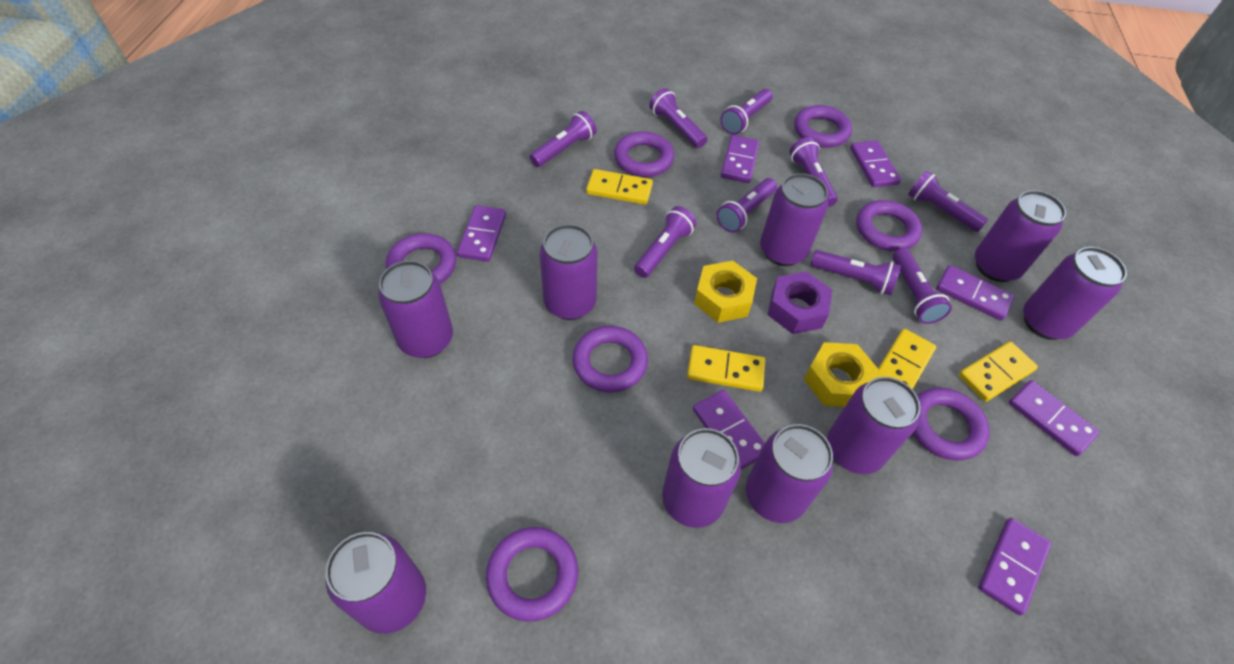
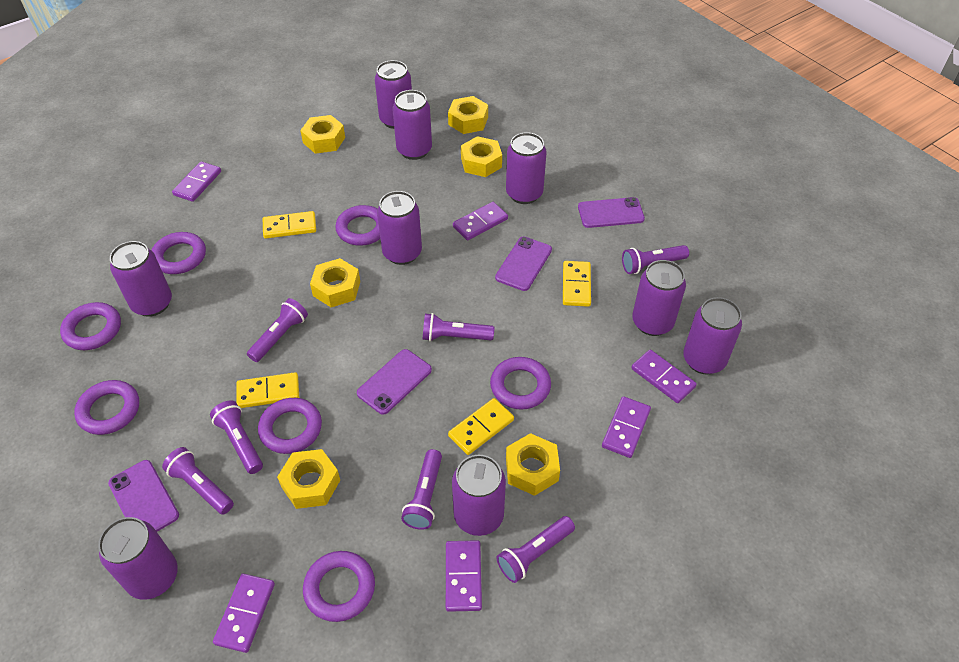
purple domino: [457,205,506,262] [693,390,765,469] [721,135,760,183] [850,140,901,187] [936,265,1015,321] [978,518,1051,615] [1009,380,1100,456] = 7 -> [172,161,221,202] [213,574,275,653] [446,540,482,612] [453,202,508,240] [602,396,651,458] [631,349,697,403] = 6
purple flashlight: [530,111,597,167] [634,206,697,278] [649,88,707,148] [717,178,777,233] [720,89,773,135] [789,137,838,207] [810,250,901,295] [893,248,952,324] [908,171,988,232] = 9 -> [162,447,234,515] [210,400,263,474] [247,298,308,362] [401,449,442,530] [423,313,494,341] [496,516,575,583] [622,245,689,274] = 7
purple nut: [768,272,832,334] = 1 -> none = 0
purple phone: none = 0 -> [108,460,179,532] [357,349,432,415] [495,237,552,291] [578,197,645,228] = 4
yellow nut: [694,261,757,323] [804,342,879,407] = 2 -> [277,449,340,509] [300,115,345,154] [310,258,360,307] [448,96,488,134] [461,136,502,177] [506,433,560,496] = 6

